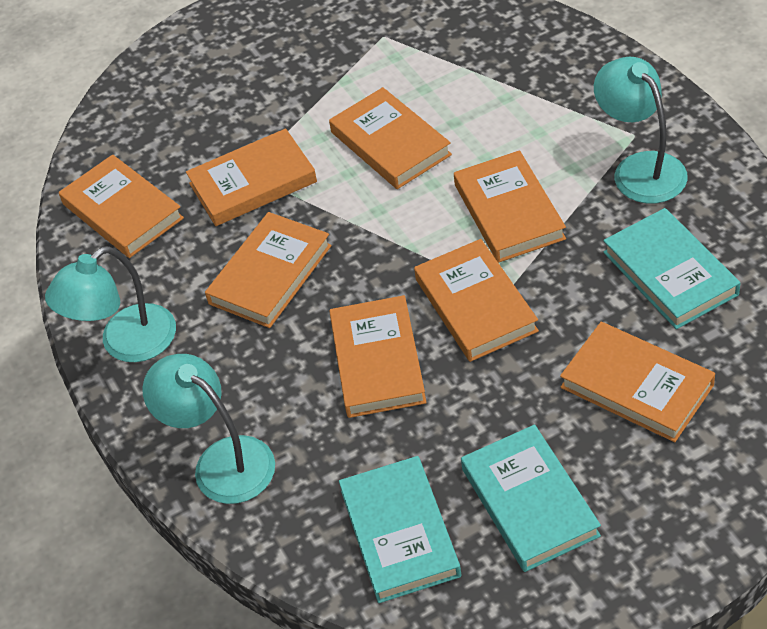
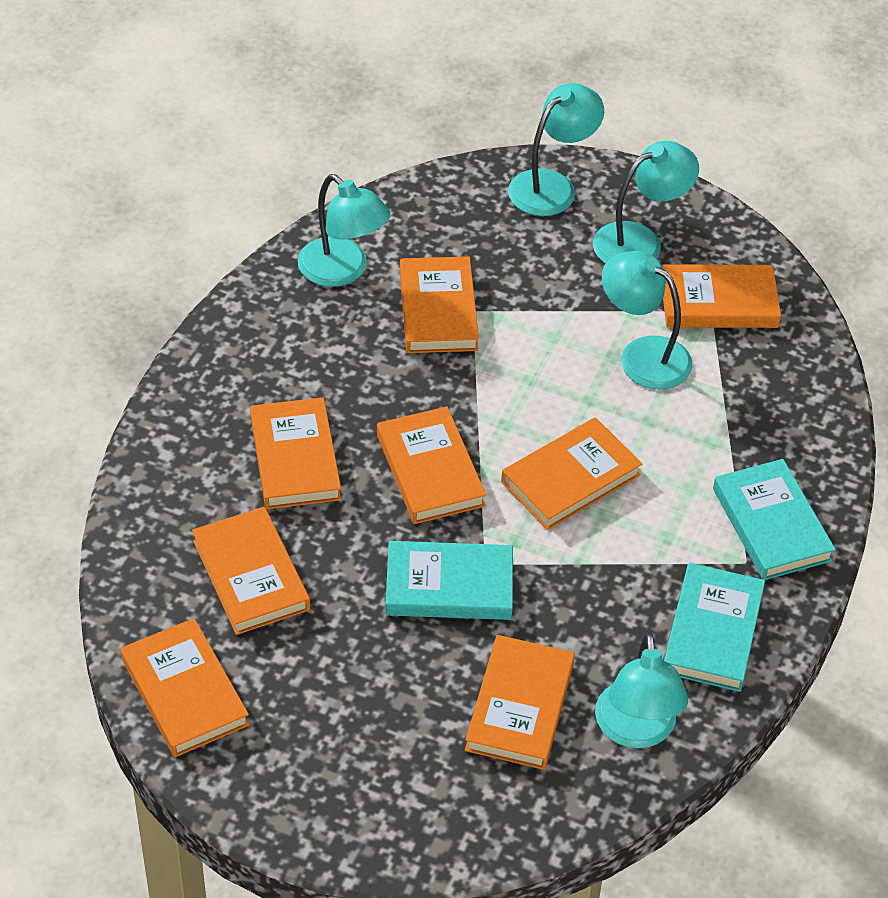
turquoise lamp: [45,246,176,362] [142,354,275,504] [594,57,688,203] = 3 -> [298,174,390,287] [508,83,604,216] [593,141,699,264] [595,633,688,749] [602,251,693,390] = 5

